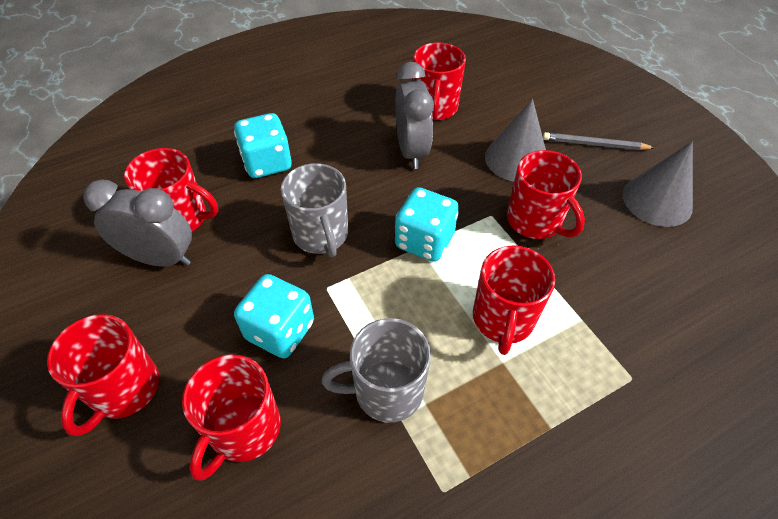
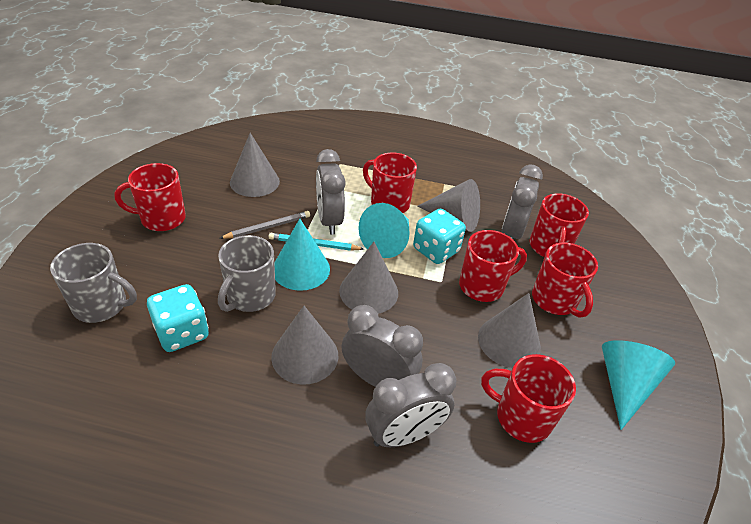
grey clock: [83,179,192,266] [395,62,434,169] = 2 -> [316,149,346,235] [341,305,423,387] [365,363,456,447] [502,165,543,239] = 4
grey cone: [485,99,546,182] [623,141,693,227] = 2 -> [230,133,280,197] [271,306,338,385] [339,242,398,314] [417,179,480,232] [478,293,541,368] = 5
turquoise cone: none = 0 -> [274,219,330,291] [359,203,410,258] [602,340,675,430] = 3
turquoise dice: [234,113,292,178] [234,274,314,358] [395,187,459,262] = 3 -> [147,284,209,352] [413,209,466,264] = 2
turquoise pencil: none = 0 -> [268,233,364,251] = 1

